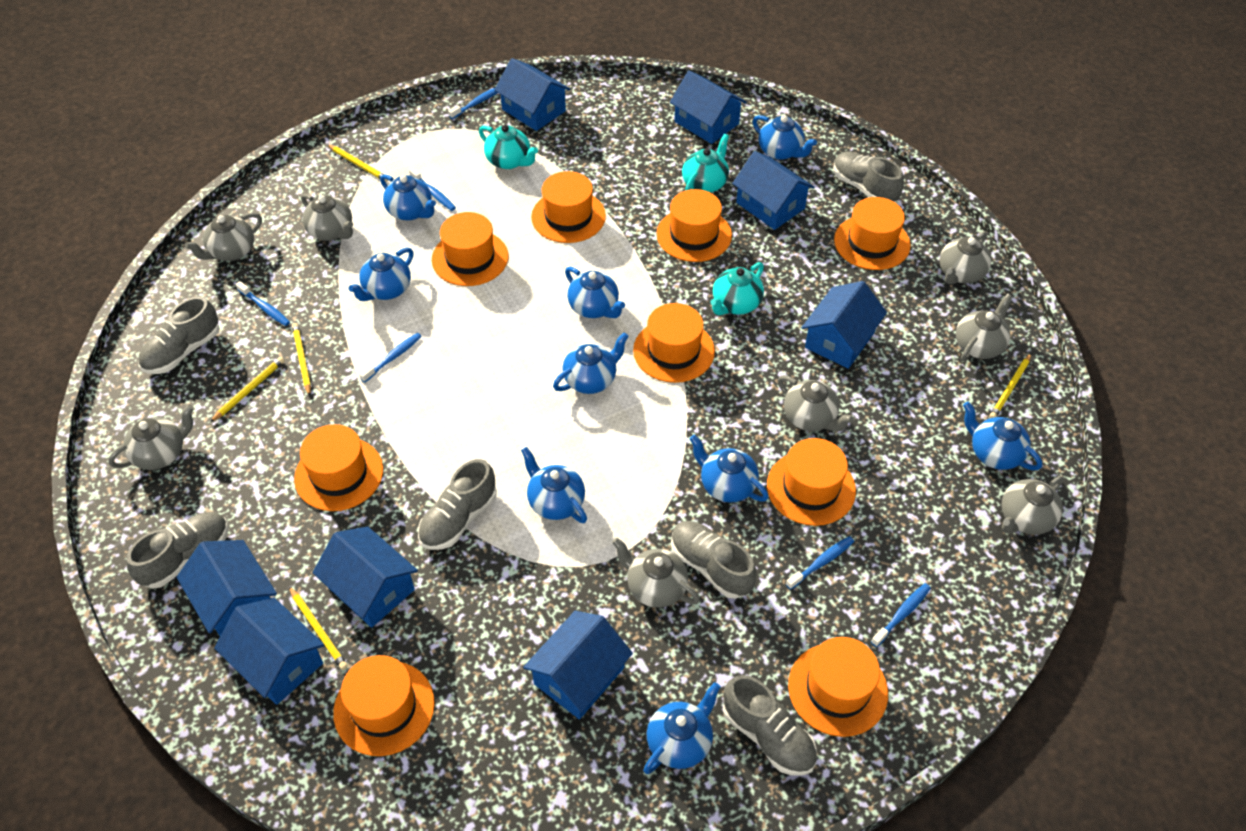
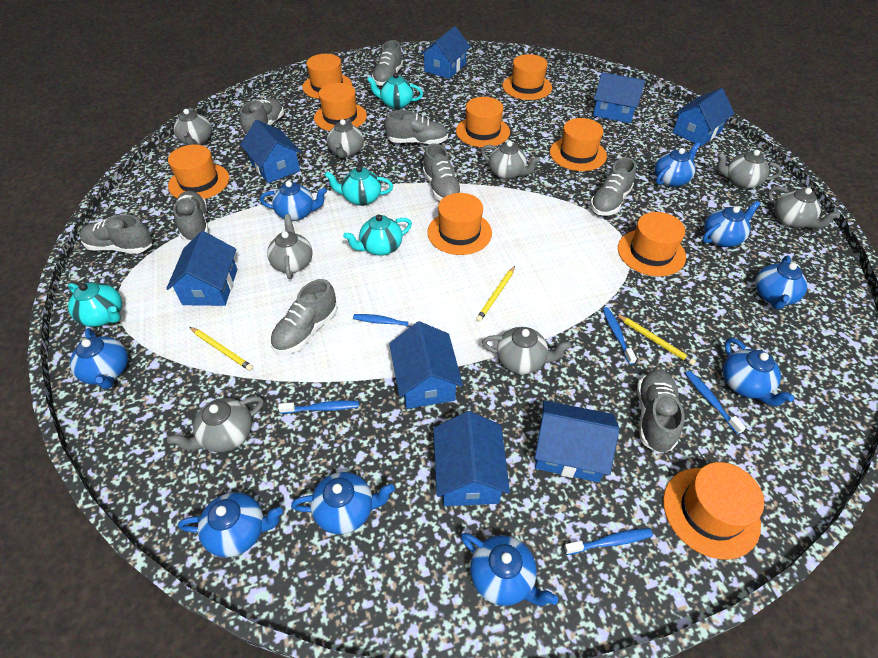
blue toothbrush: [236,281,290,326] [359,333,422,383] [409,168,456,211] [448,88,498,119] [786,536,854,590] [871,583,931,647] = 6 -> [278,400,359,414] [353,314,422,327] [564,528,653,555] [603,307,637,365] [685,371,746,435] = 5
grey shoe: [126,512,229,589] [138,297,220,374] [418,459,497,550] [671,521,756,599] [723,675,817,776] [833,151,904,203] = 6 -> [80,214,152,254] [173,191,209,242] [240,98,284,135] [271,279,337,354] [372,40,403,86] [385,110,448,145] [423,143,462,201] [590,157,636,216] [637,370,684,453] = 9
turquoise teapot: [479,125,538,169] [682,134,729,193] [710,262,764,315] = 3 -> [68,282,122,327] [324,166,393,206] [343,214,412,256] [367,73,423,109] = 4
yellow pencil: [210,357,285,422] [289,586,348,670] [292,323,311,396] [327,144,388,182] [989,354,1031,418] = 5 -> [190,327,253,371] [476,266,515,322] [616,314,696,365] = 3

